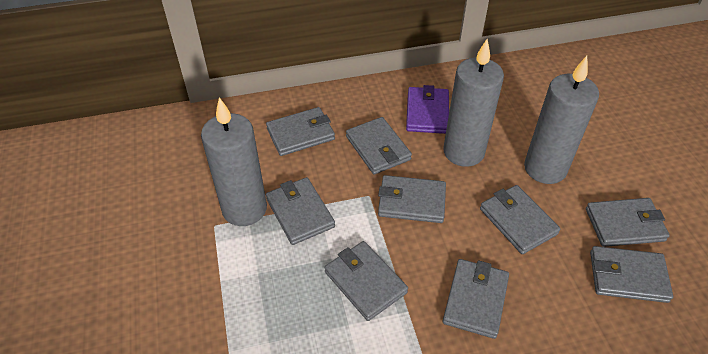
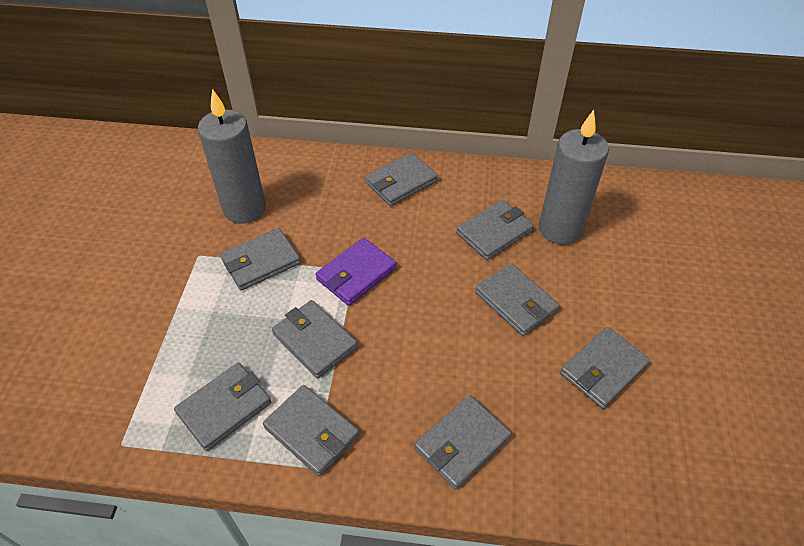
grey candle: [201,97,267,226] [443,39,504,167] [524,56,599,184] = 3 -> [198,89,266,224] [539,110,609,245] = 2

